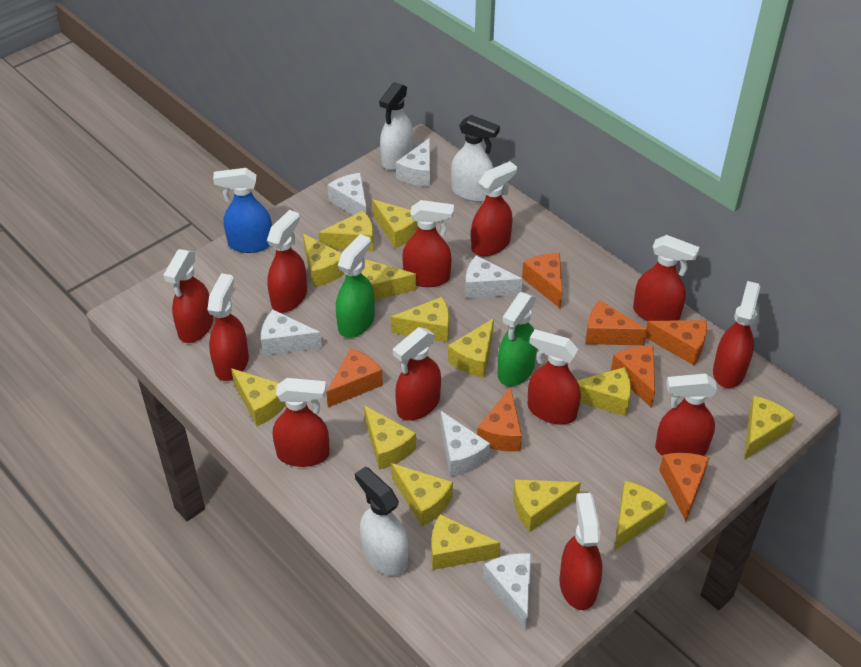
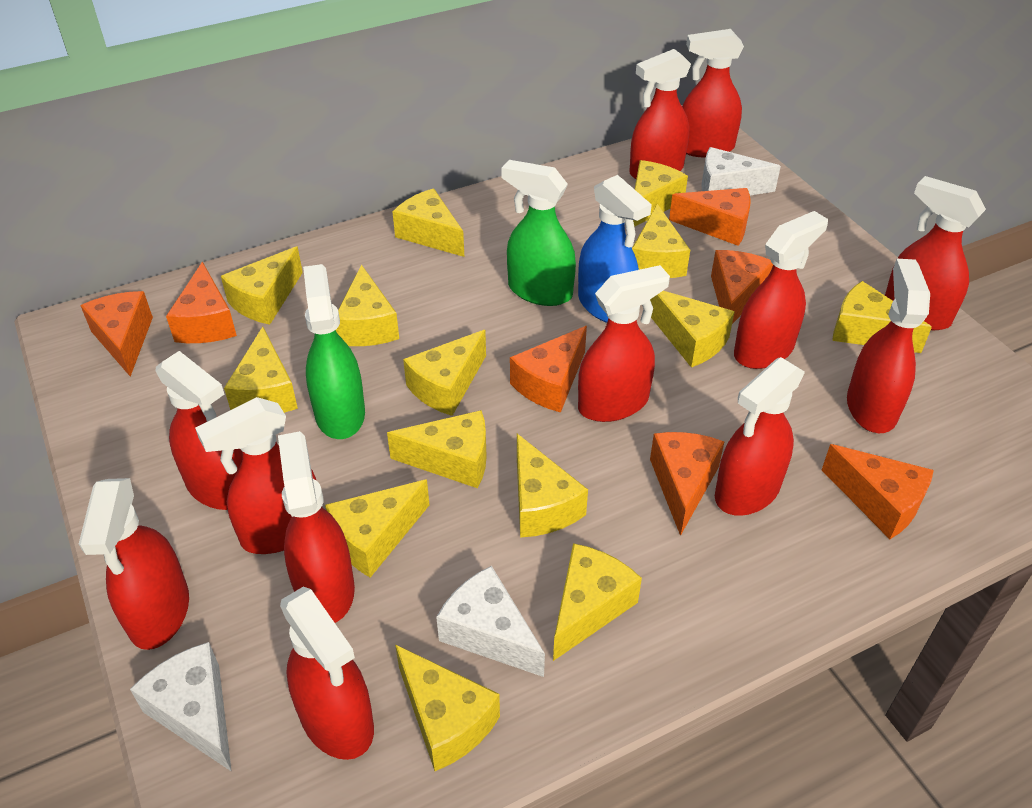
white cheese: [261,310,322,356] [327,173,367,215] [396,138,430,187] [441,411,490,477] [465,255,523,299] [483,553,531,630] = 6 -> [130,642,232,772] [436,566,545,677] [702,147,781,195] = 3
white spray bottle: [355,467,408,576] [379,82,413,170] [451,115,500,202] = 3 -> none = 0

